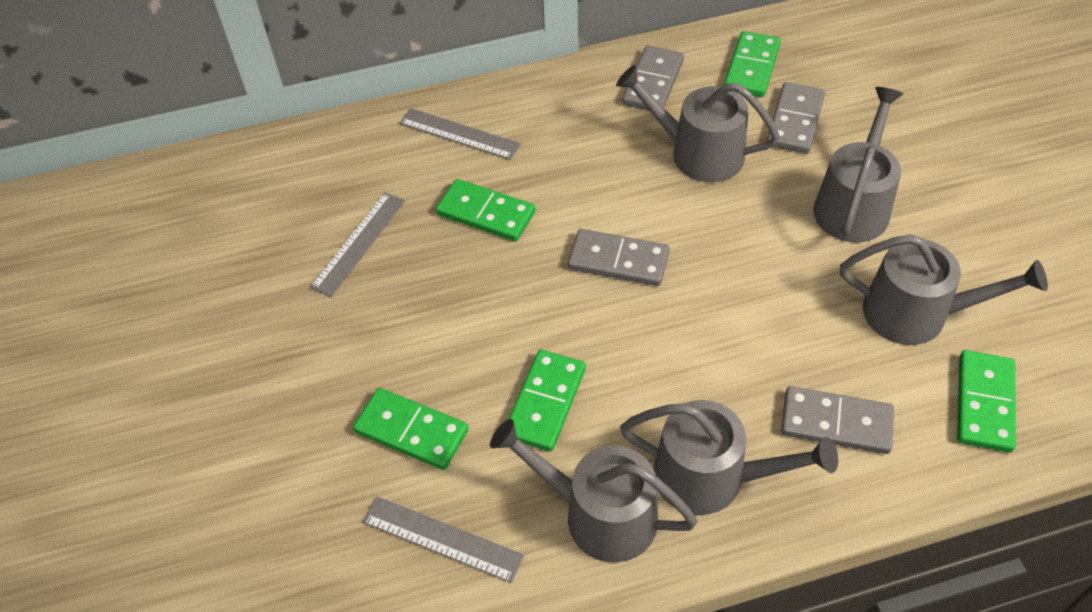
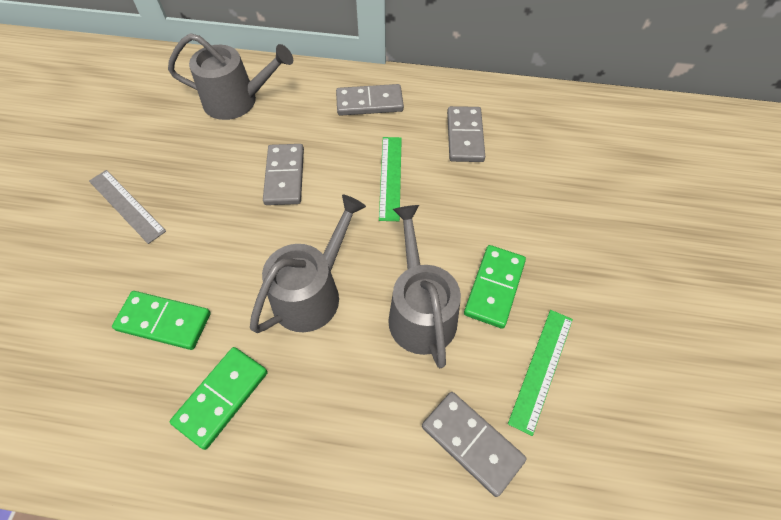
green domino: [353,388,469,470] [436,179,536,241] [509,350,586,452] [724,31,781,97] [957,350,1016,453] = 5 -> [112,291,211,350] [170,347,268,450] [464,245,526,329] = 3
green ruler: none = 0 -> [379,137,402,221] [508,310,573,436] = 2
grey ruler: [310,192,405,297] [363,497,524,583] [400,108,521,160] = 3 -> [89,170,166,244] = 1
grey watering can: [490,419,698,563] [616,65,780,182] [620,400,838,515] [813,87,903,242] [840,234,1048,345] = 5 -> [168,33,293,120] [250,194,366,333] [388,205,461,368] = 3

